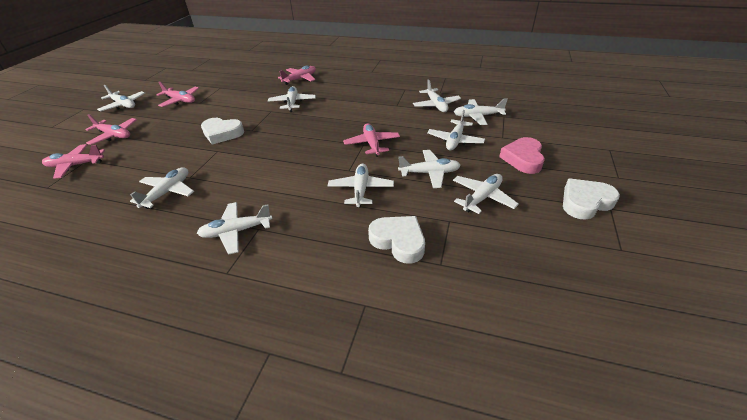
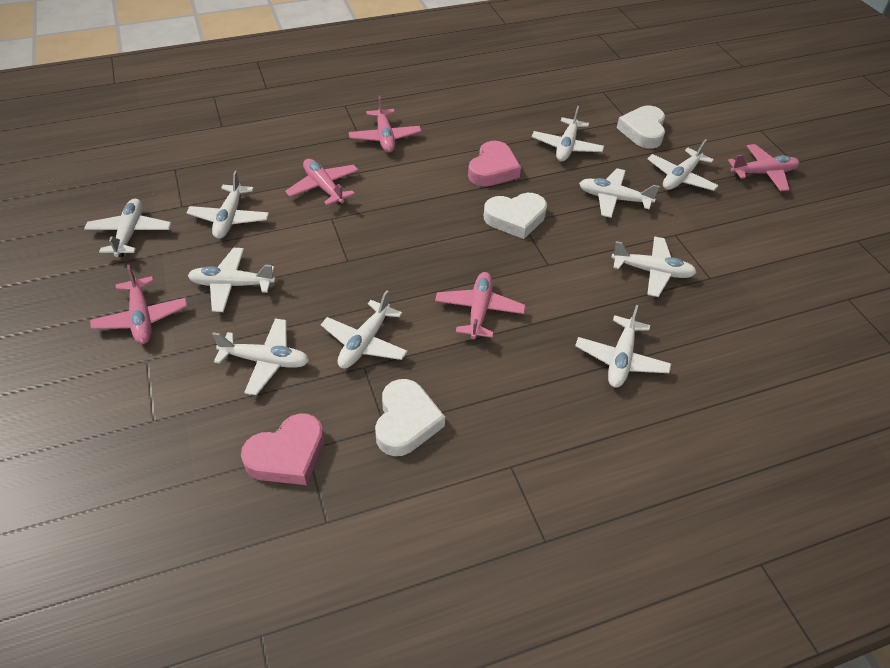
pink heart: [499,137,545,174] = 1 -> [241,414,324,485] [468,141,521,186] = 2

